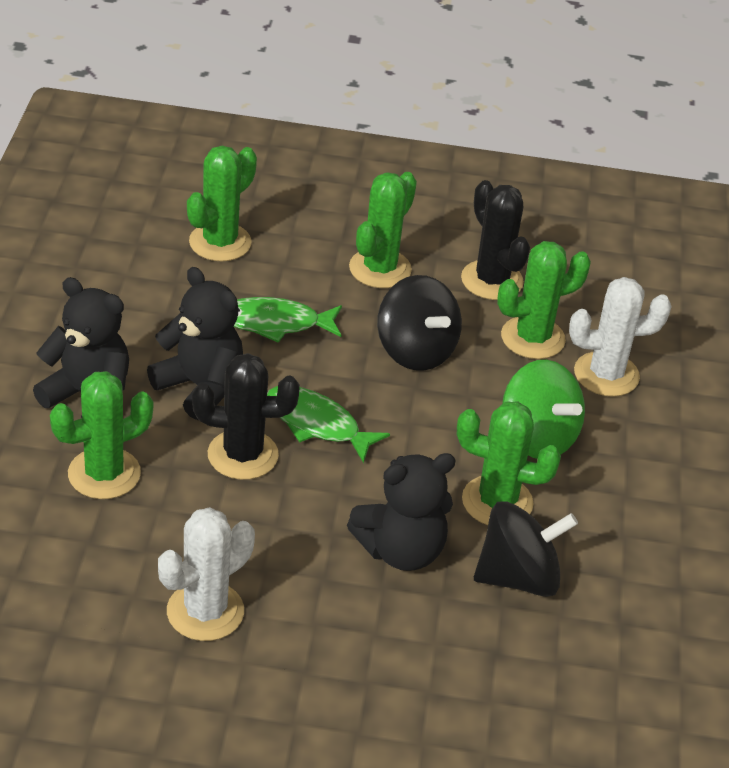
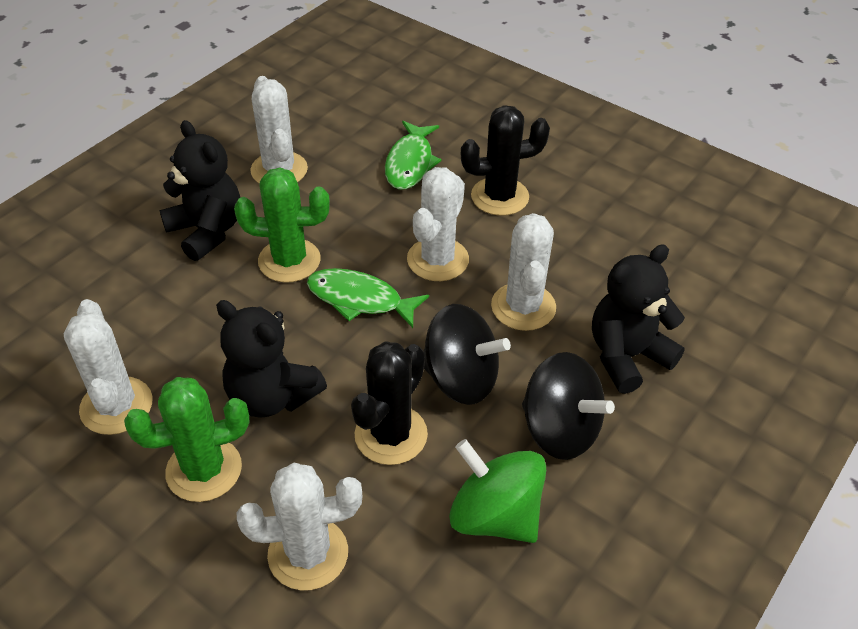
green cactus: [50,371,153,499] [187,146,257,261] [349,172,417,288] [457,402,561,525] [497,241,591,359] = 5 -> [124,377,250,502] [234,167,330,283] = 2
white cactus: [158,507,255,641] [569,277,672,397] = 2 -> [64,299,153,435] [237,463,362,590] [250,76,308,184] [407,167,469,281] [491,213,556,331] = 5

